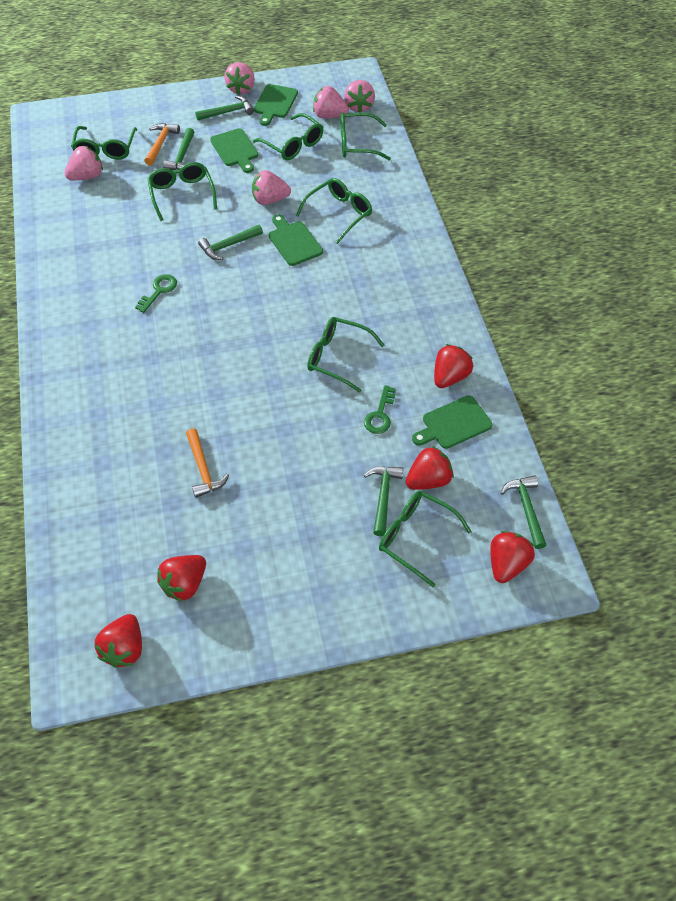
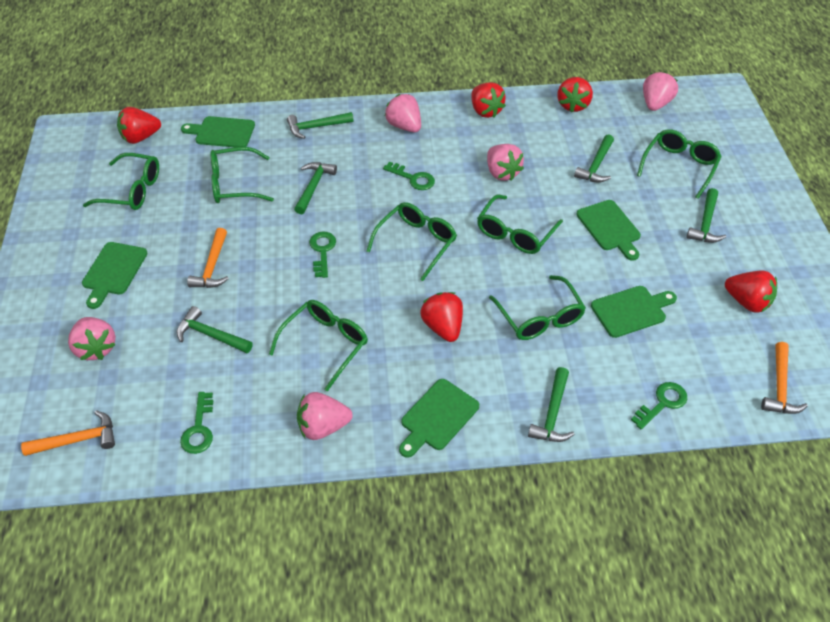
green cutting board: [210,128,258,173] [254,84,298,126] [269,215,323,266] [412,396,492,449] = 4 -> [82,242,148,309] [181,116,255,147] [399,379,479,458] [576,200,641,261] [591,286,677,338] = 5
green hammer: [163,128,194,170] [195,96,254,121] [198,225,263,260] [364,466,403,536] [501,475,546,549] = 5 -> [177,306,253,353] [287,112,354,139] [294,162,337,214] [528,367,575,442] [574,134,614,183] [686,188,726,243] = 6
green key: [135,274,177,313] [364,385,396,434] = 2 -> [180,392,213,454] [309,232,336,278] [383,162,435,190] [631,382,687,430] = 4
orange hammer: [145,123,180,166] [186,428,229,498] = 2 -> [21,411,115,456] [187,228,229,288] [761,342,808,414] = 3

